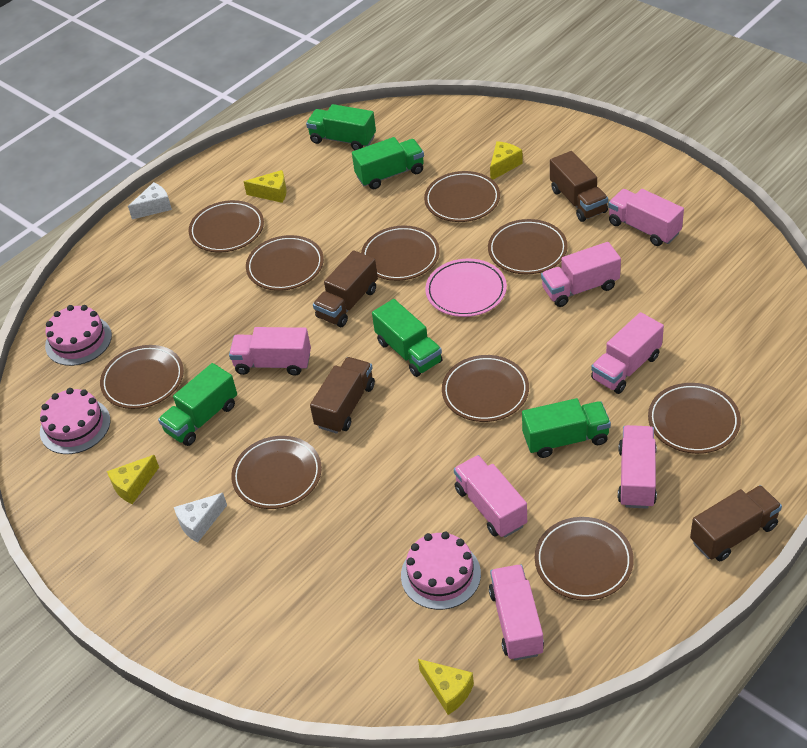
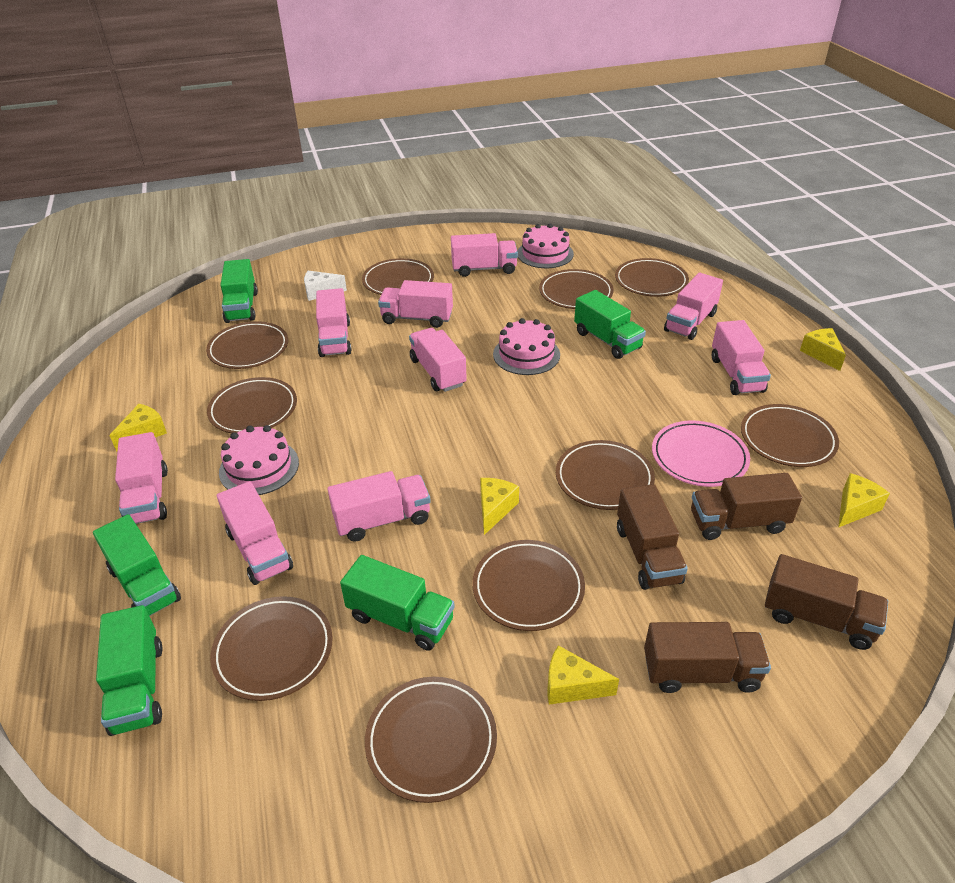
pink truck: [229,327,311,376] [454,455,527,538] [489,564,544,661] [541,242,621,307] [591,312,664,394] [608,189,684,246] [618,425,657,509] = 7 -> [115,432,168,524] [217,481,293,585] [316,288,352,357] [328,471,431,542] [378,280,453,328] [409,328,467,392] [451,233,518,277] [664,273,723,340] [712,320,771,395] = 9
white cheese: [128,182,172,219] [174,493,227,543] = 2 -> [304,271,347,301] = 1
yellow cheese: [107,455,159,504] [244,170,287,203] [418,659,474,715] [490,141,523,180] = 4 -> [109,404,167,452] [480,478,519,535] [547,645,619,705] [800,328,846,371] [838,473,890,528] = 5

